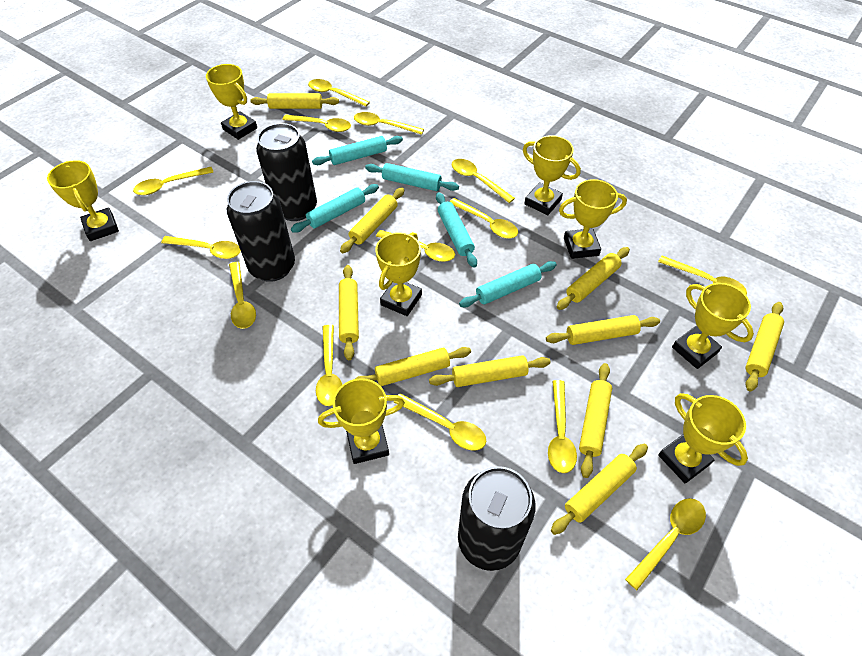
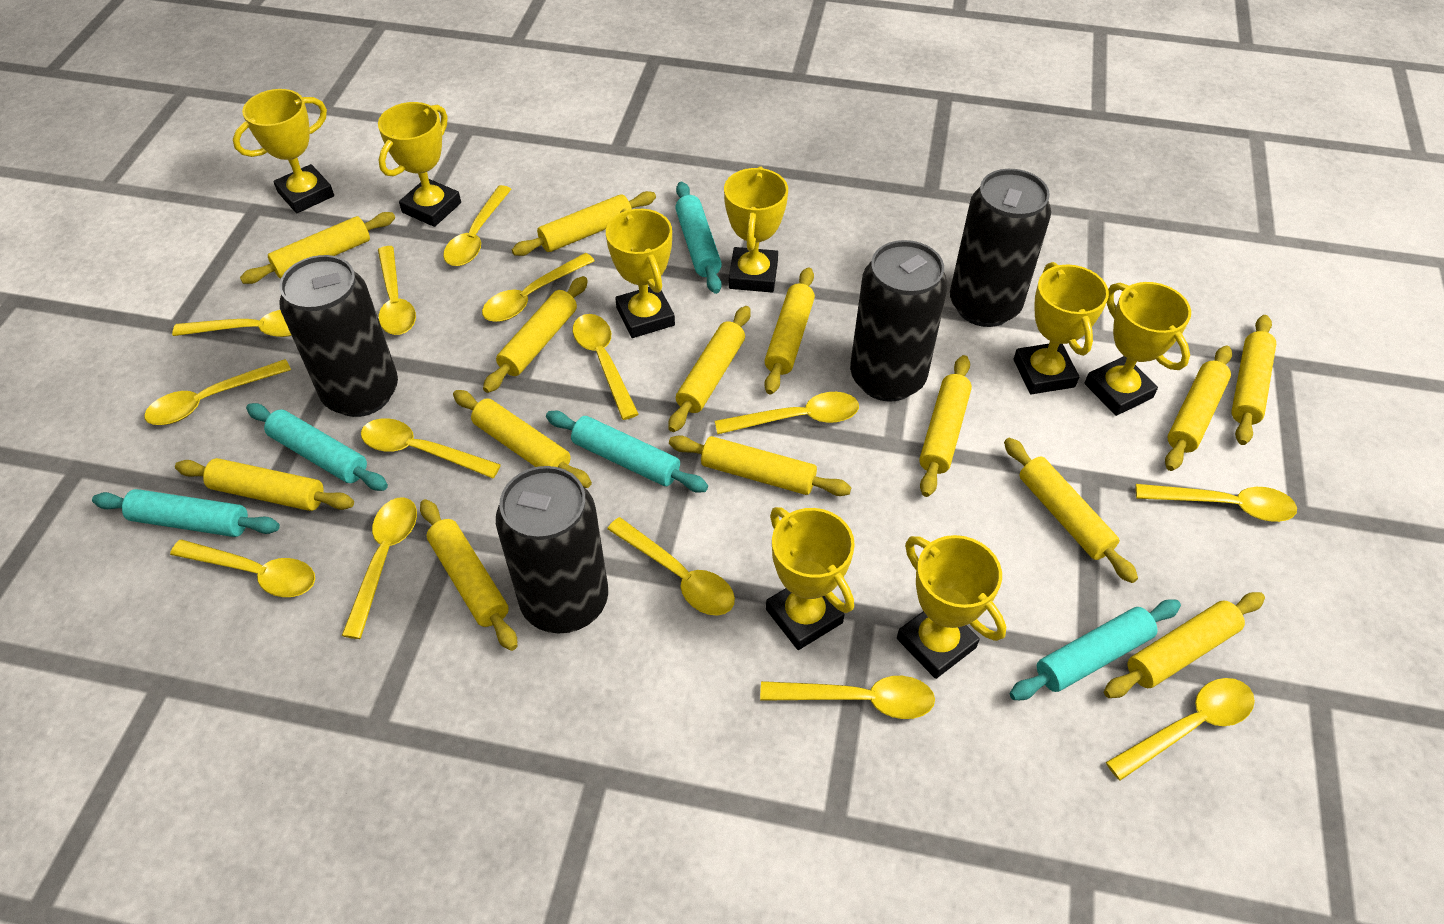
black can: [227,181,295,282] [256,123,317,221] [458,466,536,571] = 3 -> [279,255,398,417] [496,466,608,634] [850,240,948,402] [950,169,1051,327] = 4
yellow rolling pin: [250,93,339,109] [339,265,359,360] [340,187,404,253] [355,347,471,386] [429,355,551,387] [546,315,660,345] [551,444,648,535] [557,247,630,310] [579,363,612,478] [745,302,784,392] = 10 -> [175,458,354,511] [240,212,395,284] [420,499,517,651] [453,390,592,488] [483,276,588,393] [512,191,656,256] [668,306,751,432] [669,435,851,496] [764,267,815,394] [919,355,972,497] [1004,438,1138,583] [1104,592,1265,698] [1165,345,1232,471] [1231,315,1276,445] = 14

